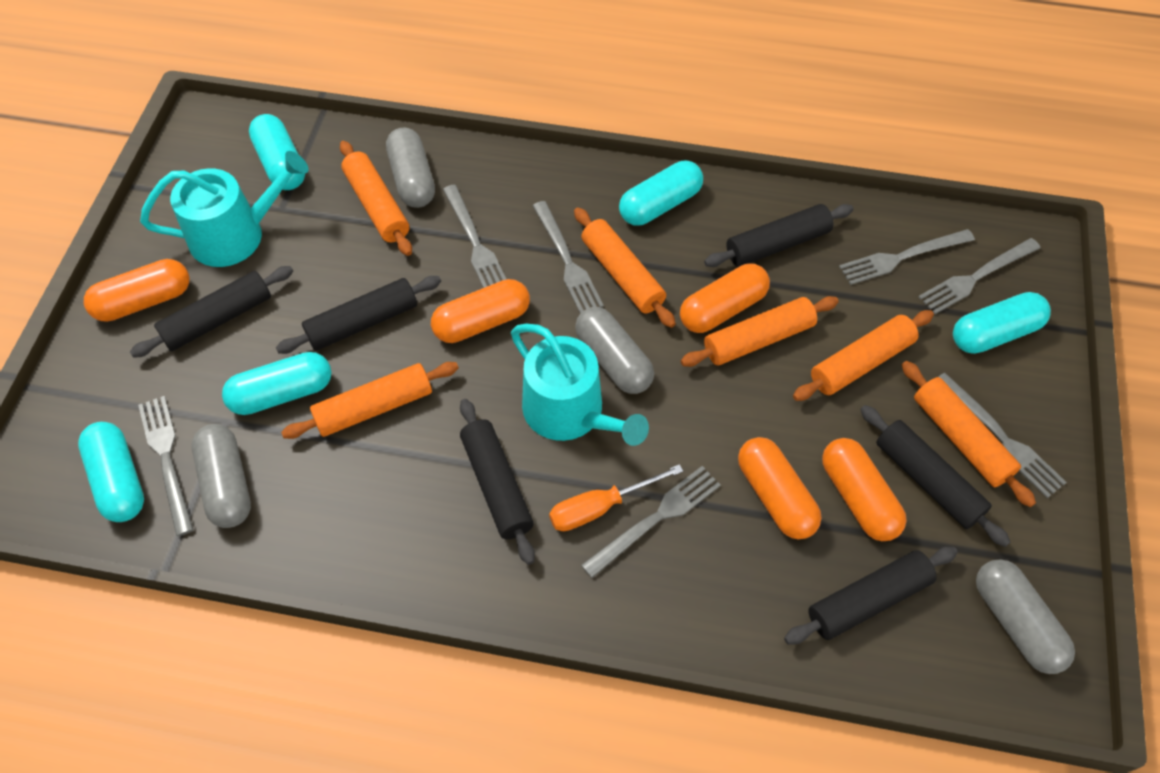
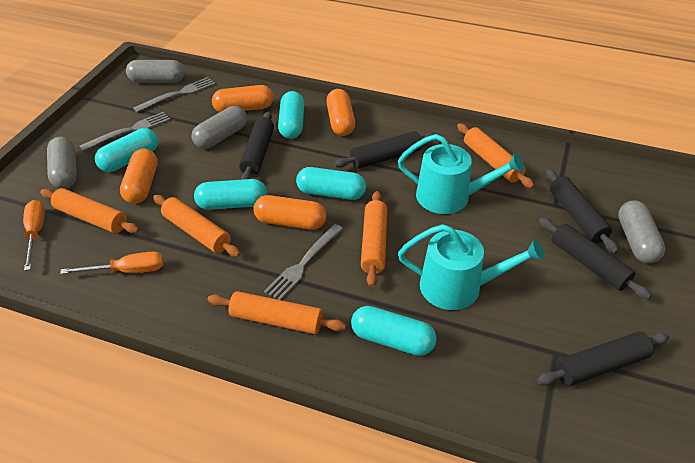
black rolling pin: [130,266,293,358] [276,276,441,354] [460,399,535,565] [704,204,854,267] [784,547,958,645] [860,405,1010,547] = 6 -> [239,111,274,180] [334,131,436,169] [537,332,669,386] [539,218,652,299] [546,169,618,254] = 5
grey fork: [138,396,194,536] [443,185,507,288] [533,201,604,314] [581,466,721,578] [839,229,975,285] [919,238,1041,314] [938,373,1067,498] = 7 -> [80,112,171,151] [133,77,215,112] [264,224,343,300] = 3
orange capsule: [84,259,190,322] [431,279,530,343] [680,264,770,333] [738,437,821,539] [822,438,907,541] = 5 -> [120,148,158,204] [212,85,274,112] [253,195,326,230] [326,89,355,136] = 4
orange rolling pin: [281,362,459,439] [340,141,412,256] [574,207,676,328] [681,296,839,367] [793,310,934,401] [902,361,1036,507] = 6 -> [40,188,139,233] [153,195,241,257] [208,291,346,334] [361,191,387,287] [457,123,534,189] = 5
orange screwdriver: [549,464,683,531] = 1 -> [23,200,45,271] [60,252,164,274] = 2

